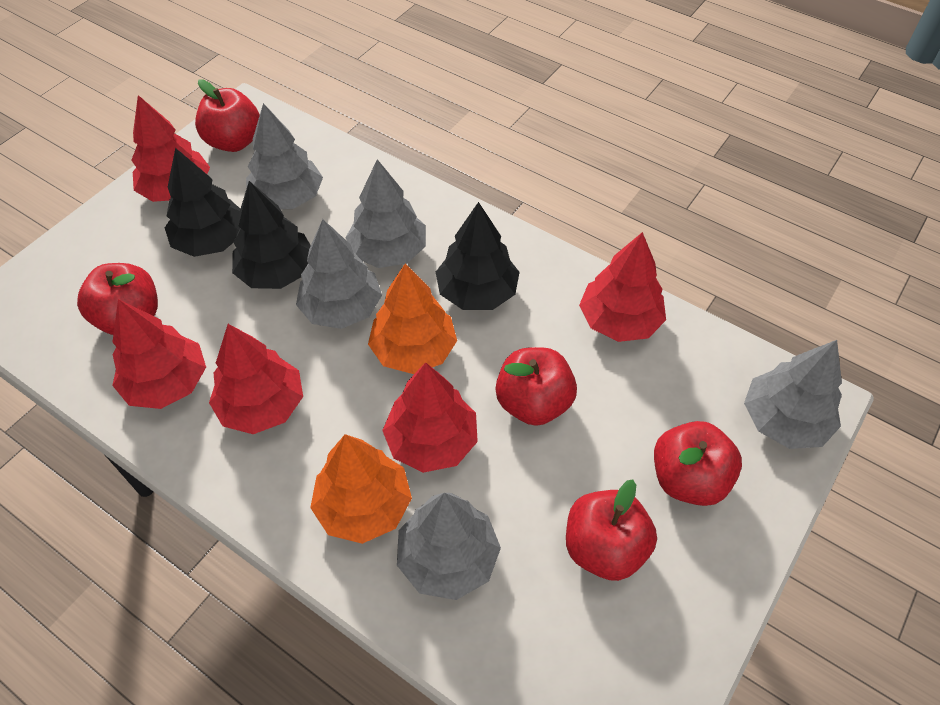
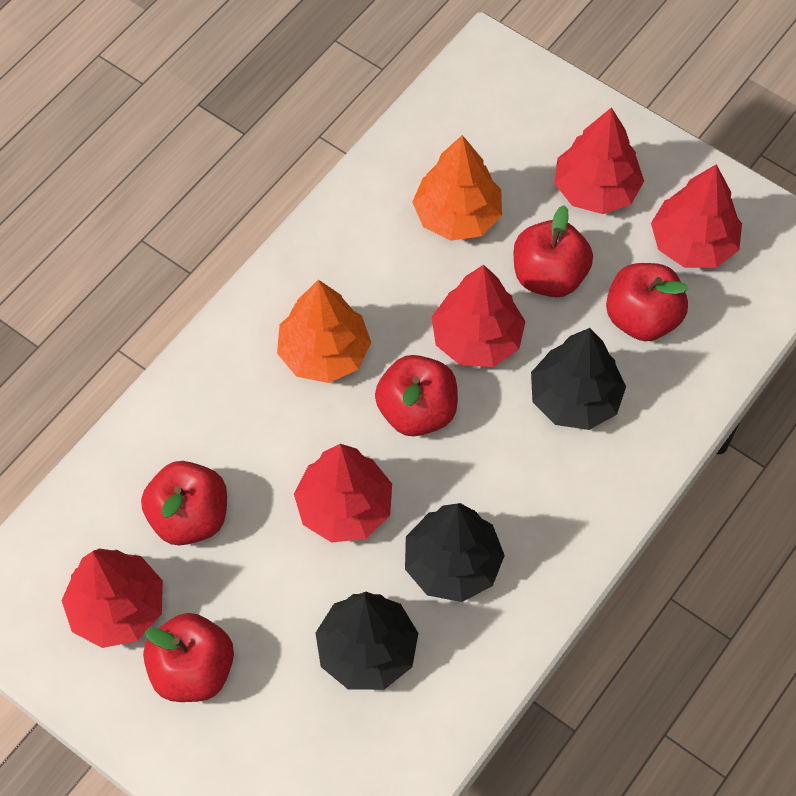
grey tree: [246,103,323,209] [296,219,382,329] [346,159,426,268] [397,493,501,600] [744,340,842,449] = 5 -> none = 0

